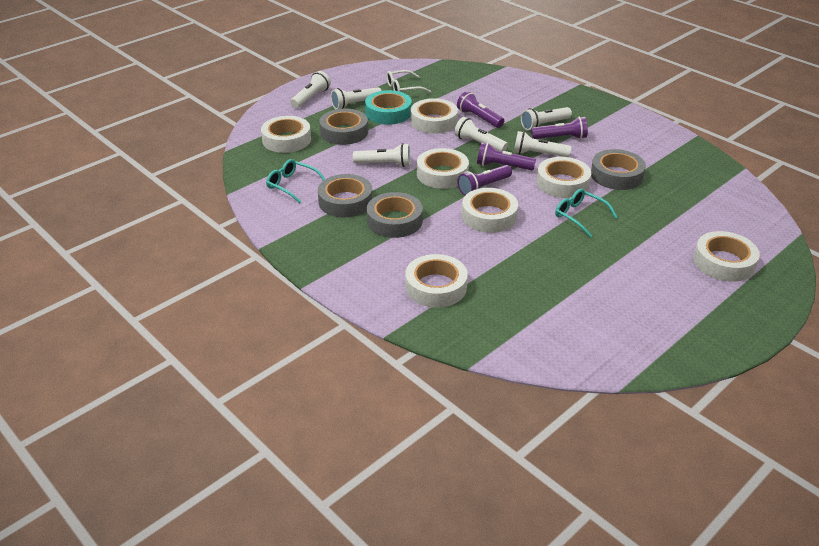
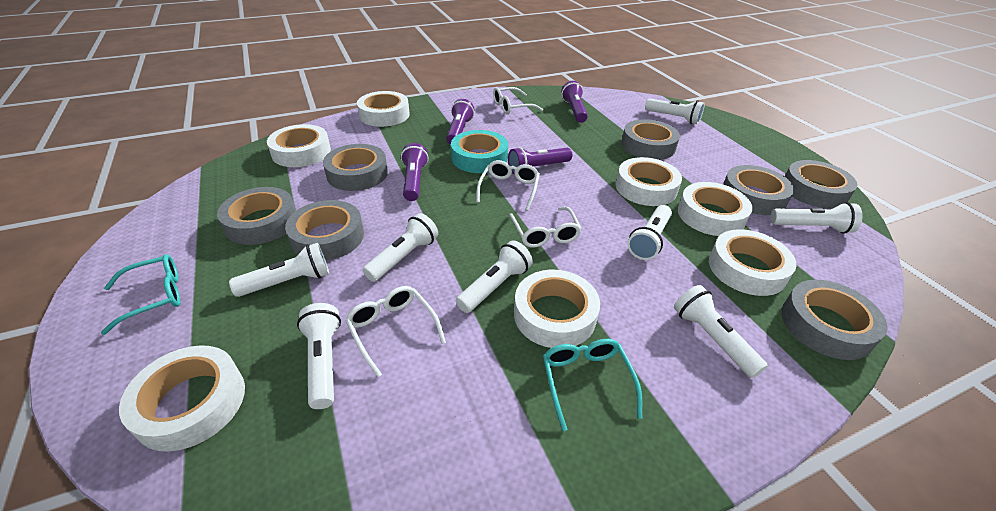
grey tape: [318,174,372,217] [320,109,368,145] [367,192,423,238] [591,149,646,190] = 4 -> [217,187,296,245] [285,200,364,261] [323,144,388,191] [621,119,680,160] [723,165,794,215] [781,280,888,360] [785,160,857,209] = 7
white flashlight: [290,71,331,108] [331,87,382,109] [353,143,411,167] [454,117,508,152] [514,131,572,157] [521,107,572,131] = 6 -> [229,243,329,297] [297,303,341,409] [363,213,438,282] [456,240,533,313] [627,205,672,260] [645,99,705,124] [674,285,768,378] [770,202,863,234] = 8
white glasses: [386,70,432,93] = 1 -> [345,286,446,377] [476,160,540,211] [493,87,543,114] [509,207,582,248] = 4

